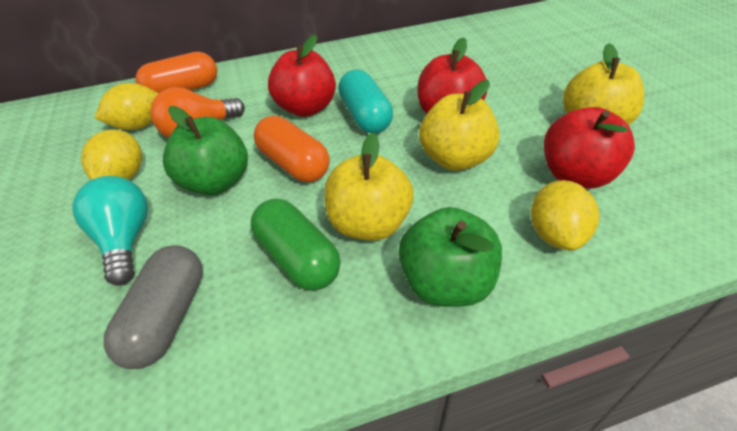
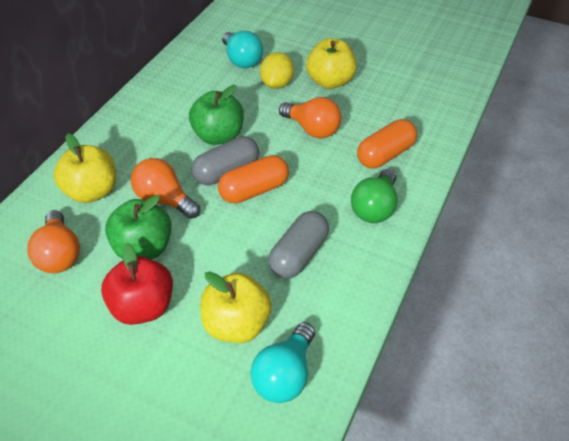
green capsule: [251,199,341,290] = 1 -> none = 0
green light bulb: none = 0 -> [351,169,398,223] = 1
grey capsule: [104,245,203,369] = 1 -> [192,136,259,185] [268,211,329,278] = 2
orange light bulb: [150,87,245,138] = 1 -> [27,210,80,273] [131,158,200,219] [279,97,341,138] = 3
red apple: [268,35,336,117] [418,37,487,114] [544,107,635,189] = 3 -> [101,242,173,325] = 1
turquoise capsule: [338,70,393,134] = 1 -> none = 0
turquoise light bulb: [73,176,148,286] = 1 -> [222,31,263,68] [251,322,315,403] = 2
yellow lemon: [81,129,142,180] [94,83,159,130] [531,180,599,251] = 3 -> [260,52,294,89] = 1

